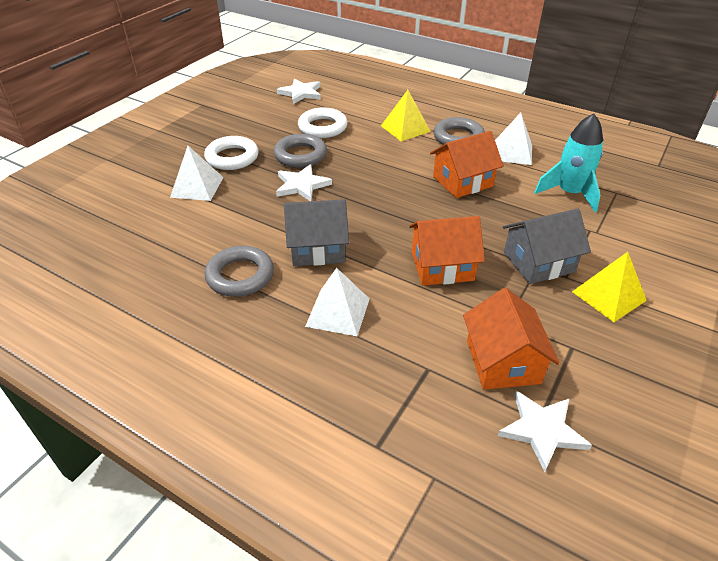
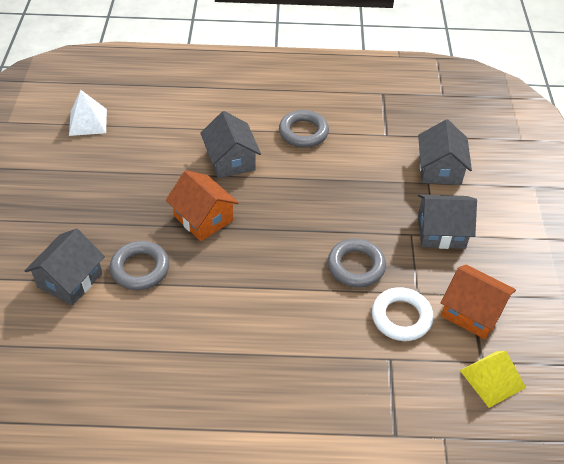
grey house: [284,199,349,266] [503,208,591,284] = 2 -> [25,228,105,306] [200,111,261,179] [418,119,472,185] [418,194,477,249] = 4
orange house: [409,216,485,286] [430,131,504,198] [463,288,560,390] = 3 -> [166,170,239,241] [441,265,516,339] = 2
turquoise rocket: [534,113,603,212] = 1 -> none = 0
white pyramid: [170,146,224,201] [305,268,370,336] [495,112,532,165] = 3 -> [69,90,107,136] = 1
white ring: [204,136,259,170] [298,107,348,138] = 2 -> [372,287,433,341] = 1
white star: [276,164,332,201] [277,78,321,104] [498,391,592,472] = 3 -> none = 0
yellow pyramid: [381,90,431,141] [572,252,647,322] = 2 -> [460,351,526,408] = 1

